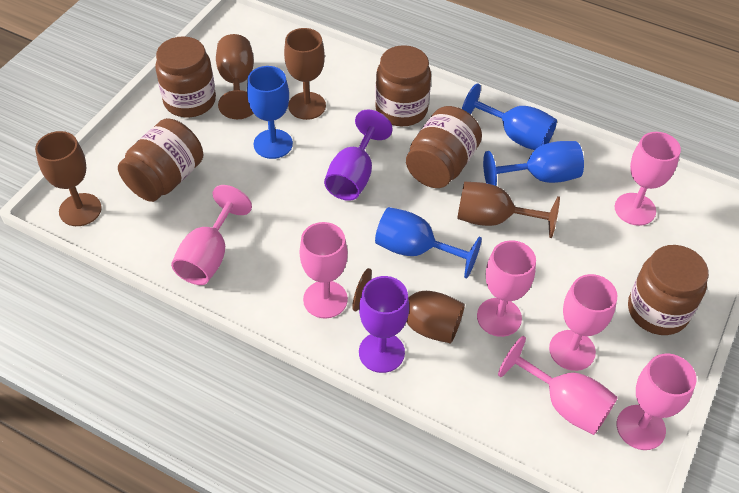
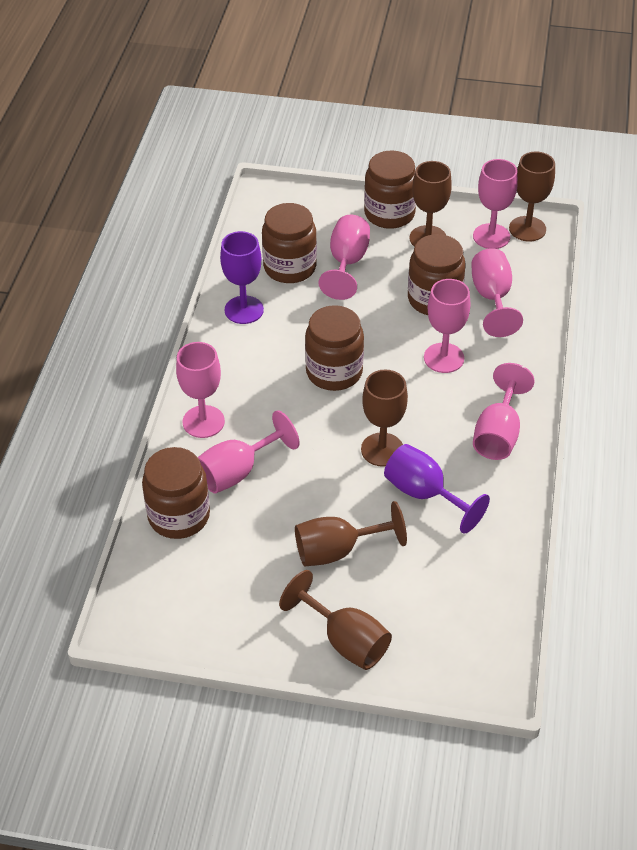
blue goblet: [247,66,293,159] [375,207,482,279] [462,83,557,150] [483,141,584,186] = 4 -> none = 0

